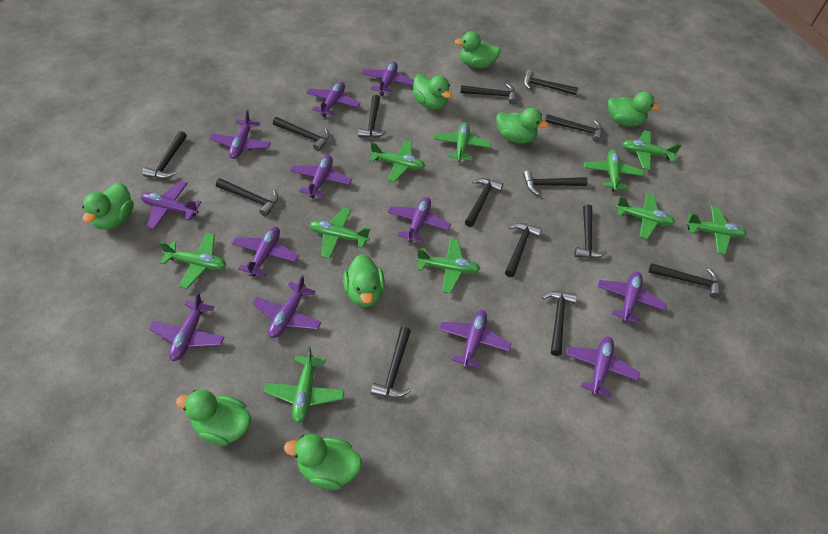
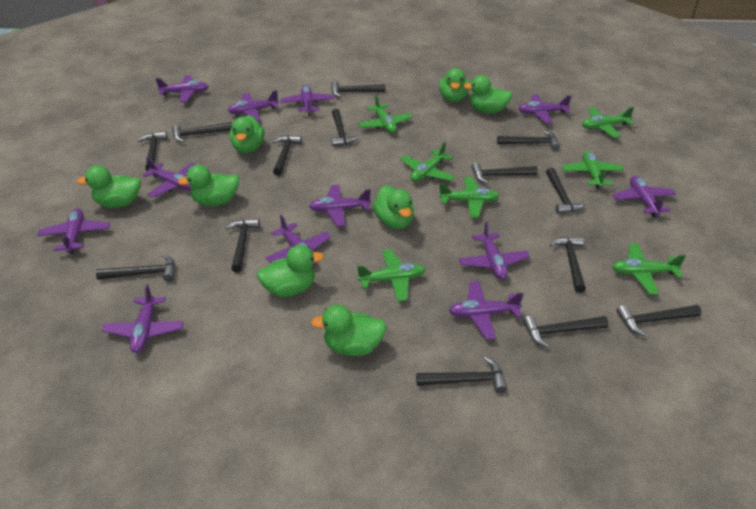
green plane: [159,233,226,289] [264,347,344,423] [309,208,371,258] [369,140,425,182] [416,238,480,293] [434,122,492,162] [584,150,644,192] [616,193,675,239] [622,130,682,170] [686,206,747,255] = 10 -> [357,249,425,302] [358,94,413,133] [400,141,455,182] [438,177,500,217] [562,151,624,189] [582,107,634,138] [612,243,686,295] = 7

